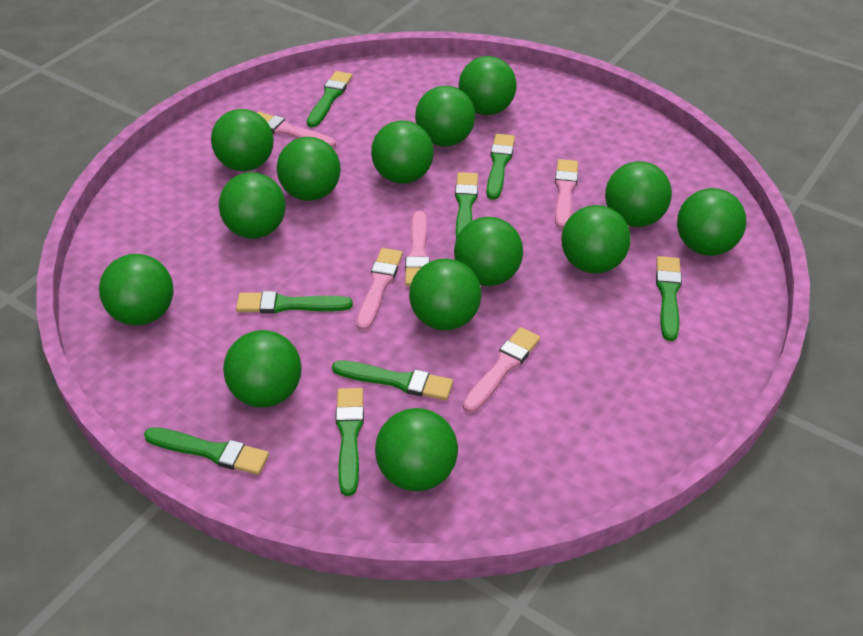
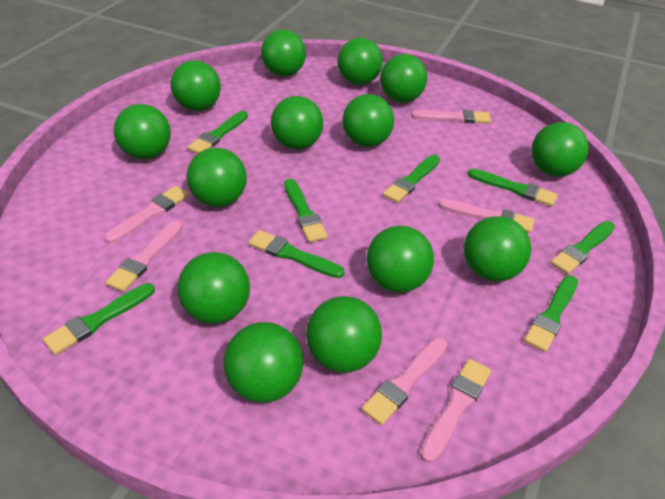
pink brush: [257,112,336,148] [356,248,403,331] [405,211,430,286] [463,327,540,413] [555,159,578,229] = 5 -> [104,186,189,244] [106,220,182,292] [362,337,447,425] [411,110,491,123] [420,359,491,463] [438,199,534,233] = 6

